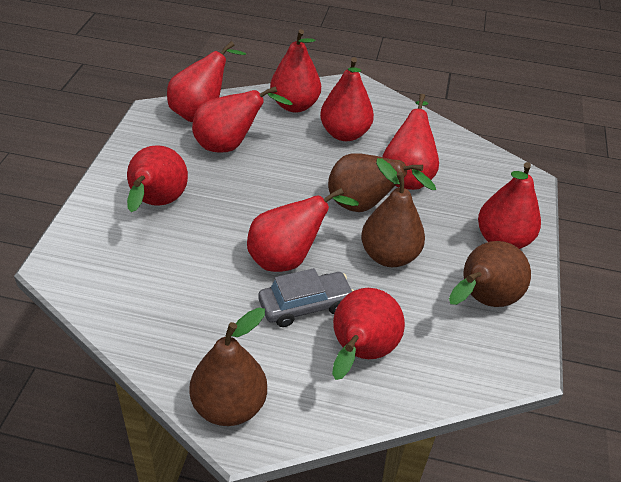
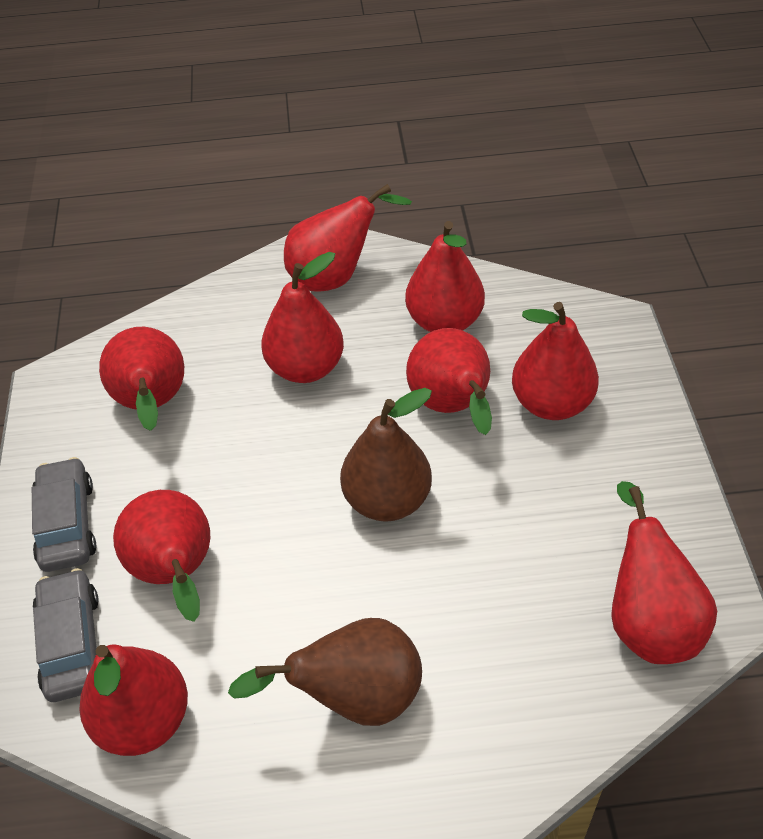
brown pear: [189,308,267,426] [328,153,436,212] [361,158,425,267] [449,241,531,307] = 4 -> [228,618,422,726] [340,388,432,522] = 2
grey car: [258,268,354,327] = 1 -> [32,457,96,572] [33,568,99,702] = 2

